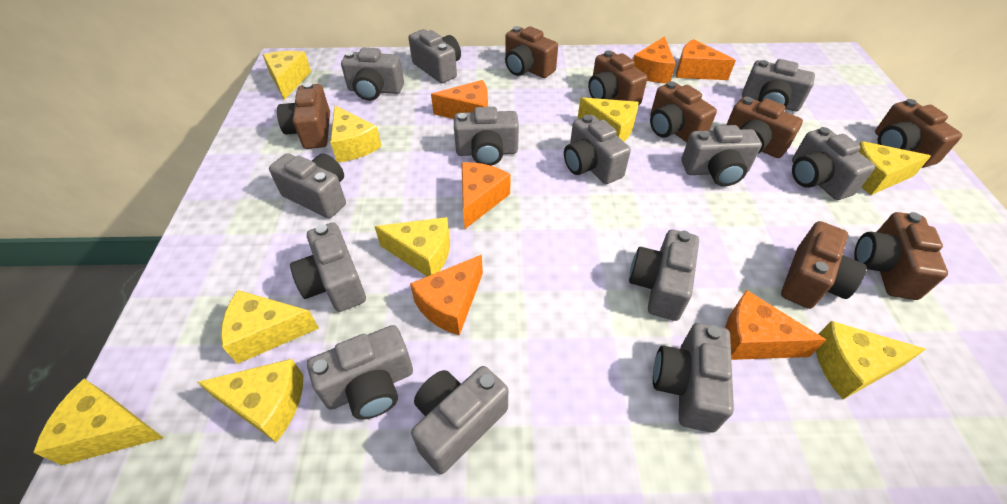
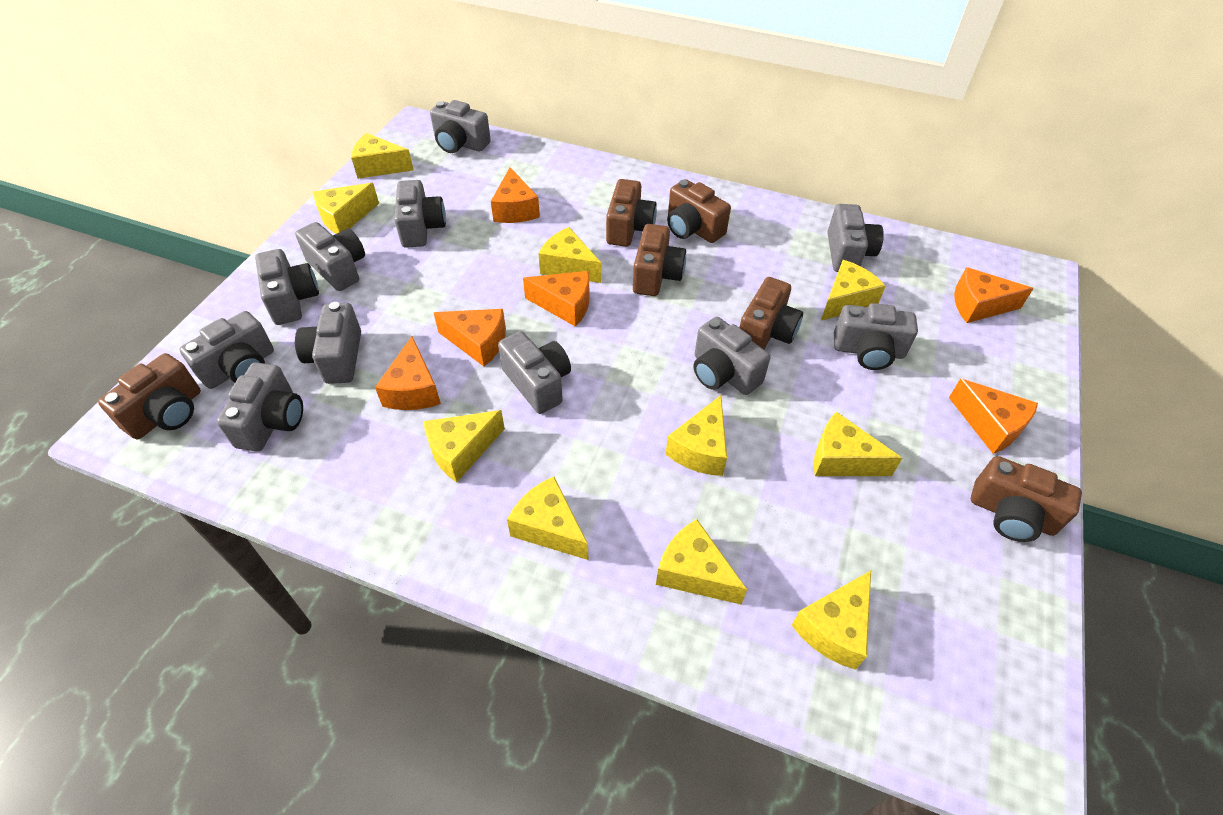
brown camera: [277,82,330,149] [505,26,558,78] [588,50,648,105] [650,81,717,142] [726,96,803,158] [781,221,867,309] [854,212,948,300] [875,99,962,168] = 8 -> [98,353,201,439] [606,179,657,247] [633,224,686,296] [667,179,731,243] [739,277,803,349] [971,456,1082,542] = 6
grey camera: [269,153,346,218] [290,223,366,312] [307,325,413,420] [341,48,404,101] [409,29,461,83] [411,366,508,474] [454,107,519,166] [564,115,631,184] [629,229,699,321] [653,323,734,433] [682,125,762,186] [742,59,815,111] [792,127,875,200] = 13 -> [179,311,274,389] [216,362,303,452] [255,249,319,325] [295,222,365,291] [295,302,361,384] [394,180,446,248] [430,100,491,153] [498,331,571,414] [694,317,770,395] [827,204,884,272] [834,303,918,370] = 11
yellow cheese: [33,379,163,465] [197,359,303,442] [221,290,319,364] [263,51,311,100] [330,106,382,162] [374,217,450,276] [578,97,638,141] [816,321,926,399] [858,141,931,195] = 9 -> [313,183,379,234] [351,133,413,179] [423,410,505,482] [507,477,588,560] [538,227,601,283] [656,519,747,605] [666,395,727,476] [792,571,871,670] [814,412,902,476] [821,260,886,321] = 10

